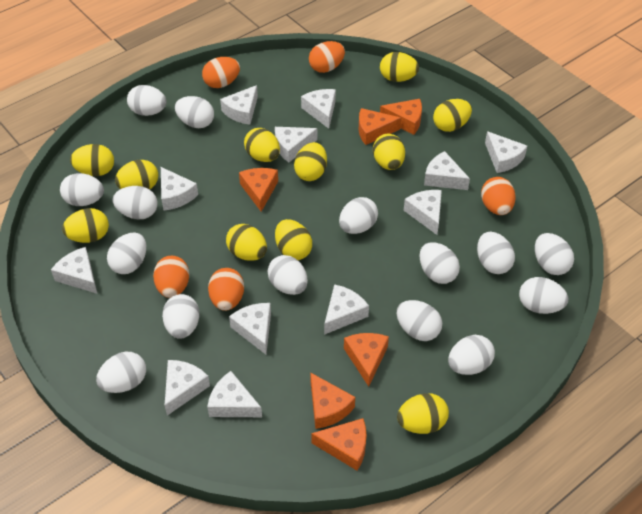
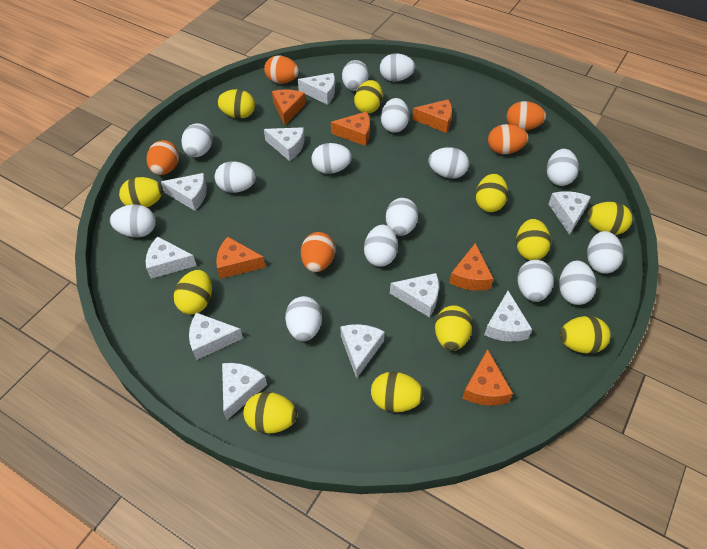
white cheese: [51,247,97,293] [161,167,198,211] [164,360,210,415] [207,371,262,417] [220,85,258,125] [229,303,271,354] [275,127,317,162] [301,89,336,129] [324,284,369,335] [404,190,442,235] [424,151,470,190] [485,131,527,173] = 12 -> [146,236,197,279] [161,173,207,211] [189,313,243,360] [222,363,267,420] [264,127,304,161] [298,73,335,105] [340,324,385,379] [390,273,439,317] [484,291,532,342] [549,191,591,235] = 10

